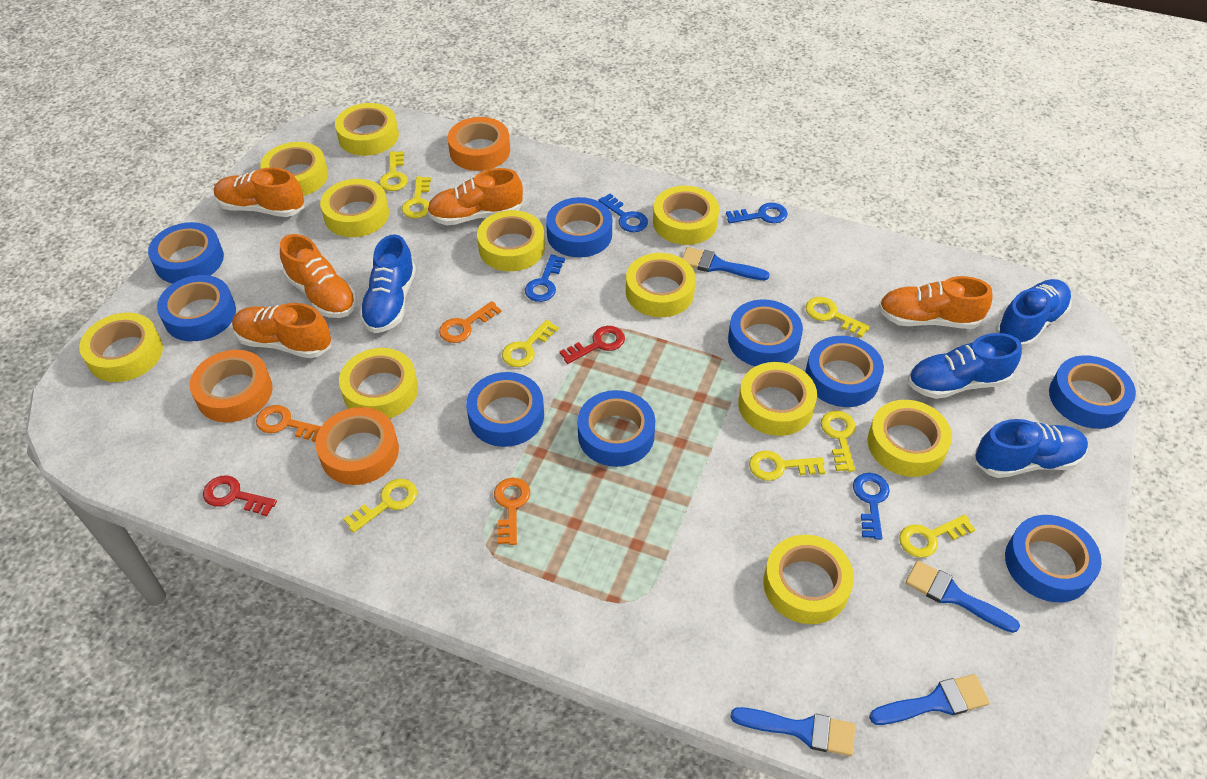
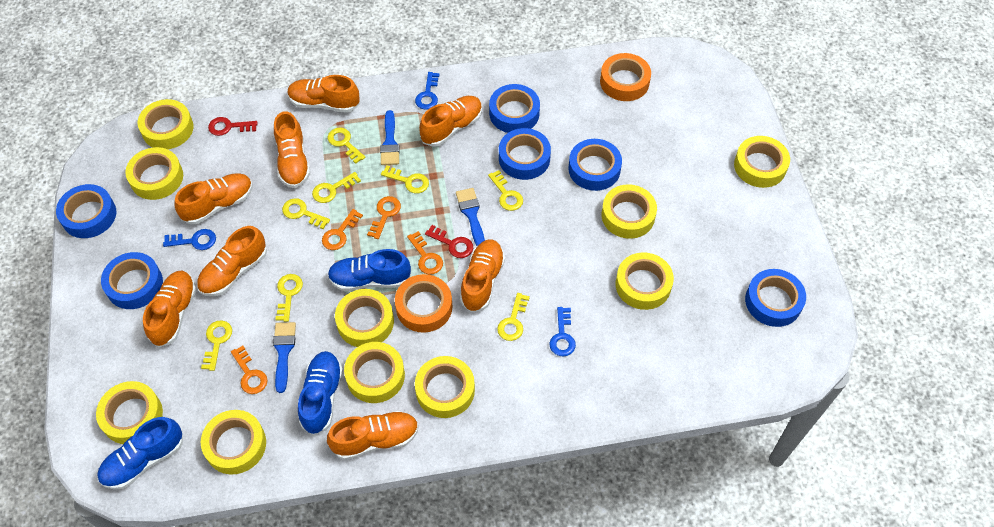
blue brush: [682,247,770,280] [731,707,855,756] [869,674,990,725] [905,560,1020,633] = 4 -> [273,322,296,393] [380,110,400,165] [456,188,485,246] = 3
blue key: [525,254,565,302] [599,194,648,232] [726,203,788,223] [853,473,890,540] = 4 -> [163,229,216,250] [415,72,440,110] [549,307,576,356] = 3
blue shoe: [359,234,416,333] [908,333,1022,399] [975,419,1088,478] [996,279,1072,348] = 4 -> [97,417,183,490] [298,351,343,435] [328,249,411,291] = 3
blue tape: [148,222,224,284] [157,275,236,341] [466,372,544,447] [546,197,612,258] [577,390,655,467] [728,299,803,366] [805,336,884,407] [1005,515,1102,602] [1049,355,1136,429] = 9 -> [56,184,116,238] [101,252,163,309] [489,84,540,133] [499,128,551,180] [568,139,622,191] [745,269,806,327] = 6
orange key: [256,405,321,442] [439,301,502,343] [494,478,530,545] = 3 -> [231,346,268,394] [322,209,363,250] [367,196,401,239] [407,231,443,275] = 4
orange shoe: [214,167,304,217] [232,303,331,358] [280,234,357,318] [427,168,523,225] [878,276,993,329] = 5 -> [143,271,197,347] [174,173,253,224] [197,226,267,296] [274,111,310,188] [287,75,360,113] [327,411,419,460] [419,96,482,147] [460,239,505,312] = 8
orange tape: [190,350,273,422] [315,407,399,485] [448,117,510,171] = 3 -> [395,274,453,333] [600,53,651,101] = 2
yellow tape: [79,313,163,382] [260,142,328,196] [320,179,389,237] [335,103,399,156] [339,348,418,418] [477,210,545,271] [626,253,696,317] [653,186,719,245] [738,362,817,436] [763,535,854,624] [868,400,952,477] = 11 -> [96,381,163,444] [125,147,183,200] [138,99,193,149] [201,410,266,474] [335,289,394,347] [344,342,405,403] [415,356,475,418] [601,184,657,239] [616,252,674,310] [734,136,790,188] = 10

